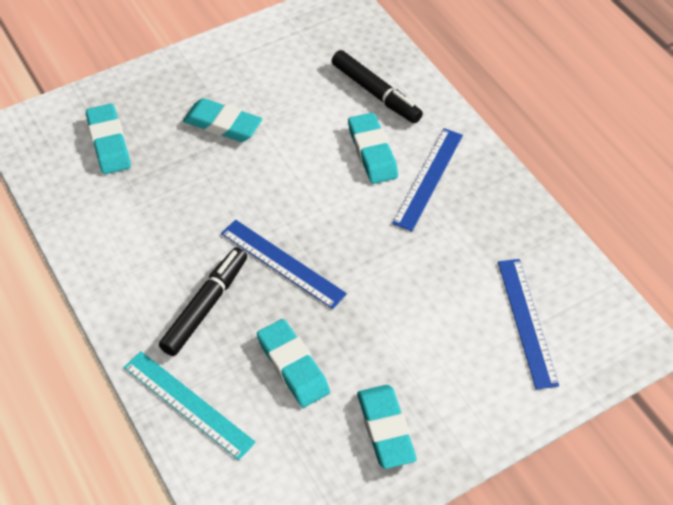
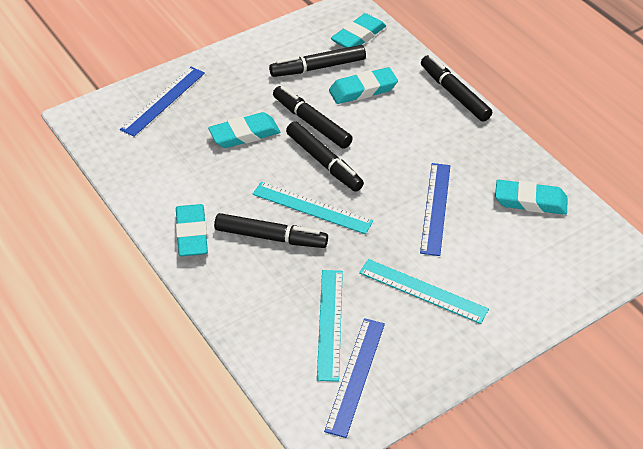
black marker: [159,247,247,356] [332,50,423,123] = 2 -> [214,213,328,248] [269,45,366,77] [273,86,353,149] [286,121,364,191] [421,55,492,122] = 5
turquoise ruler: [124,351,256,460] = 1 -> [252,182,373,234] [317,270,343,382] [359,259,489,324] = 3

